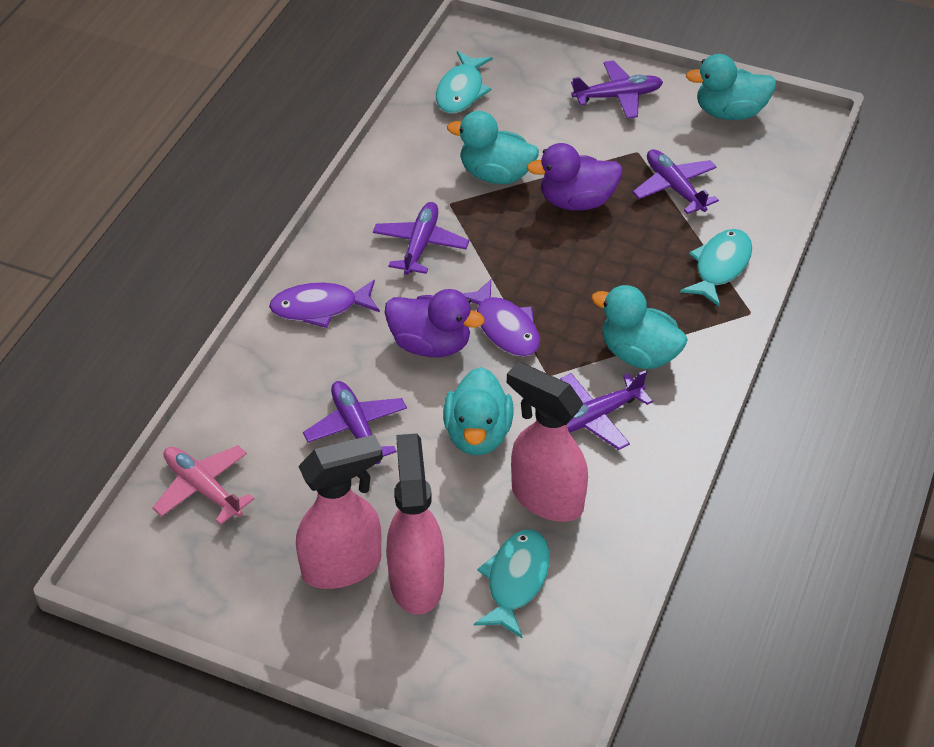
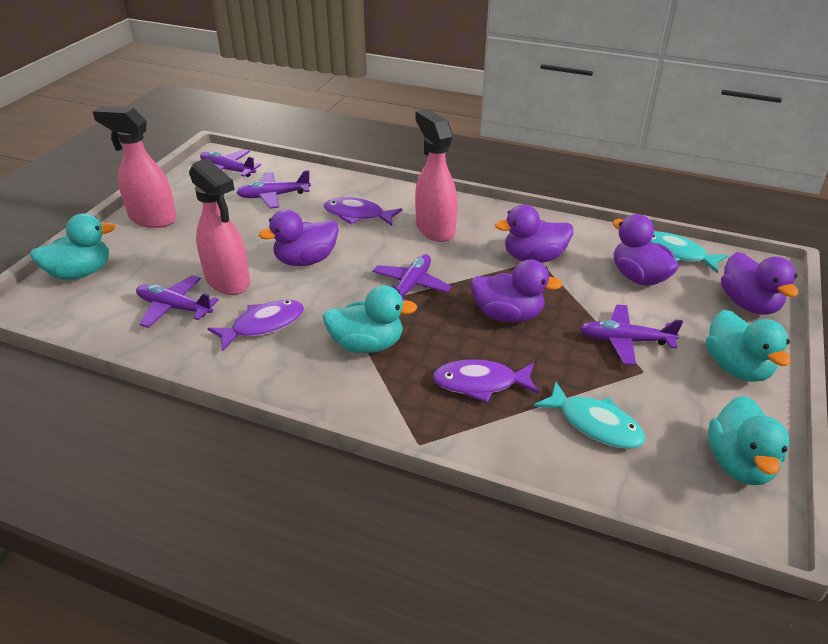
pink plane: [153,445,255,525] = 1 -> none = 0
purple duck: [385,289,485,357] [527,143,623,211] = 2 -> [259,210,339,266] [471,260,562,323] [495,205,573,263] [613,214,679,286] [721,252,798,315] = 5
purple fish: [269,280,380,328] [463,279,540,357] = 2 -> [207,300,304,352] [324,197,402,226] [433,359,539,403] = 3
turquoise fish: [436,51,493,113] [474,530,550,638] [680,229,752,307] = 3 -> [533,381,645,449] [650,232,729,273] = 2

